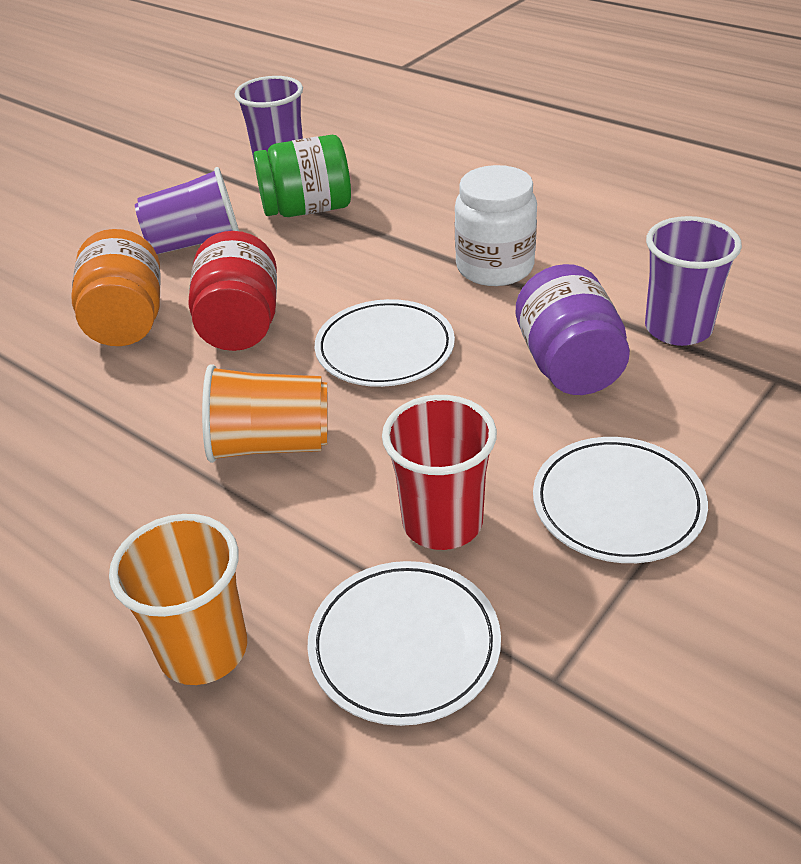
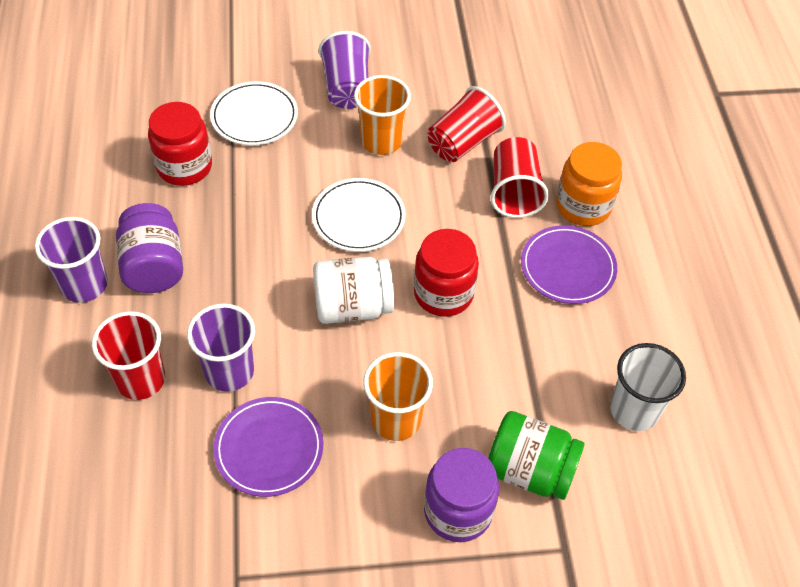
purple jar: [516,264,630,395] = 1 -> [116,203,183,293] [424,448,499,542] = 2
purple plate: none = 0 -> [213,397,323,497] [521,225,617,304] = 2
red cup: [382,395,497,550] = 1 -> [92,311,165,400] [428,86,506,162] [490,137,549,218] = 3
red jar: [189,231,277,351] = 1 -> [148,102,212,186] [414,229,479,317] = 2
white cup: none = 0 -> [610,343,686,431] = 1
white plate: [307,561,501,726] [315,299,455,387] [533,437,708,563] = 3 -> [210,81,298,145] [312,178,406,252] = 2

